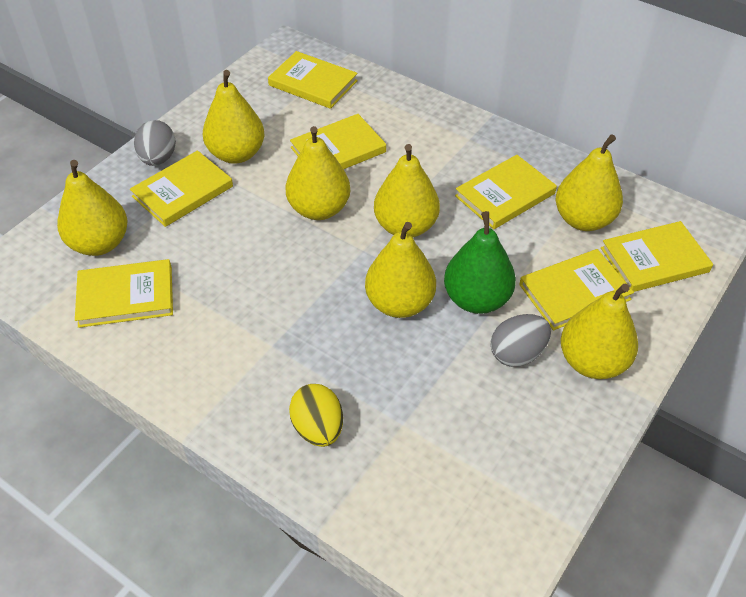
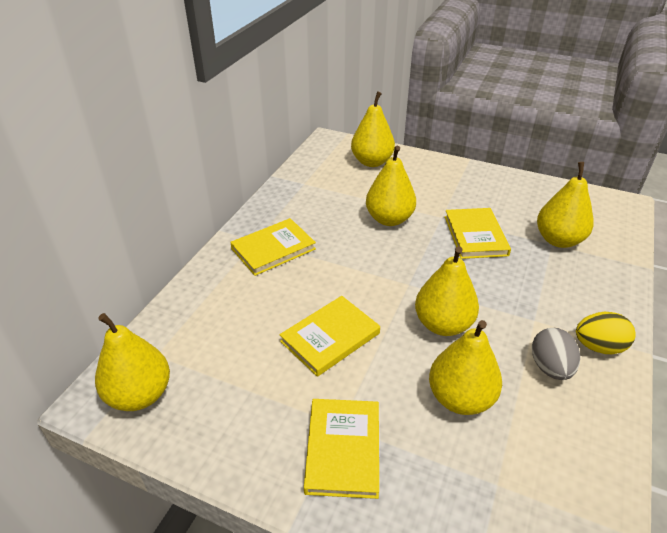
green pear: [444,211,516,314] = 1 -> none = 0
grey egg: [134,120,176,166] [490,314,551,367] = 2 -> [532,328,580,380] = 1
yellow book: [75,259,173,328] [130,150,233,227] [268,51,358,109] [290,114,386,169] [455,155,557,229] [519,249,634,330] [601,221,713,292] = 7 -> [230,218,316,276] [279,296,380,377] [304,399,379,499] [445,208,511,259] = 4
yellow pear: [57,160,128,256] [203,70,264,163] [285,126,350,220] [365,222,436,318] [374,144,440,237] [556,134,623,231] [561,283,638,379] = 7 -> [95,313,170,411] [351,91,395,167] [366,146,416,226] [415,246,479,336] [429,320,502,415] [537,162,594,248] = 6

